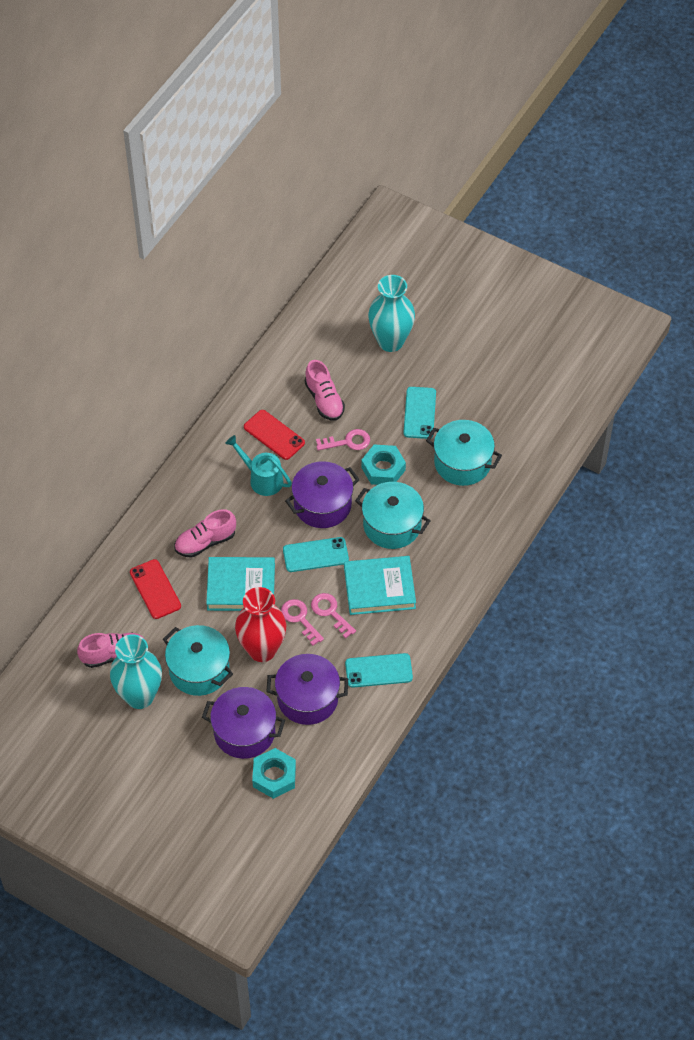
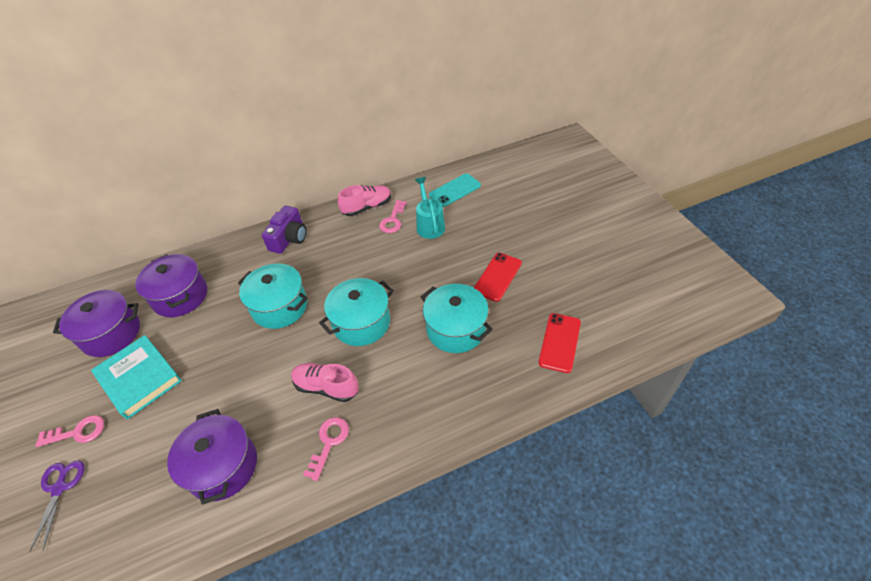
pink shoe: [77,632,143,668] [174,509,236,558] [305,360,345,421] = 3 -> [291,363,359,402] [338,185,391,216] = 2
purple camera: none = 0 -> [262,206,307,254] = 1
purple scissors: none = 0 -> [29,460,85,552] = 1
red vase: [235,587,286,662] = 1 -> none = 0
turquoise book: [206,557,275,611] [344,556,416,615] = 2 -> [91,335,182,420] = 1
turquoise nut: [252,748,296,799] [361,445,406,485] = 2 -> none = 0
turquoise phone: [283,537,349,572] [345,653,413,688] [403,387,436,439] = 3 -> [429,173,481,207] = 1
turquoise vase: [110,634,162,709] [368,275,415,352] = 2 -> none = 0

